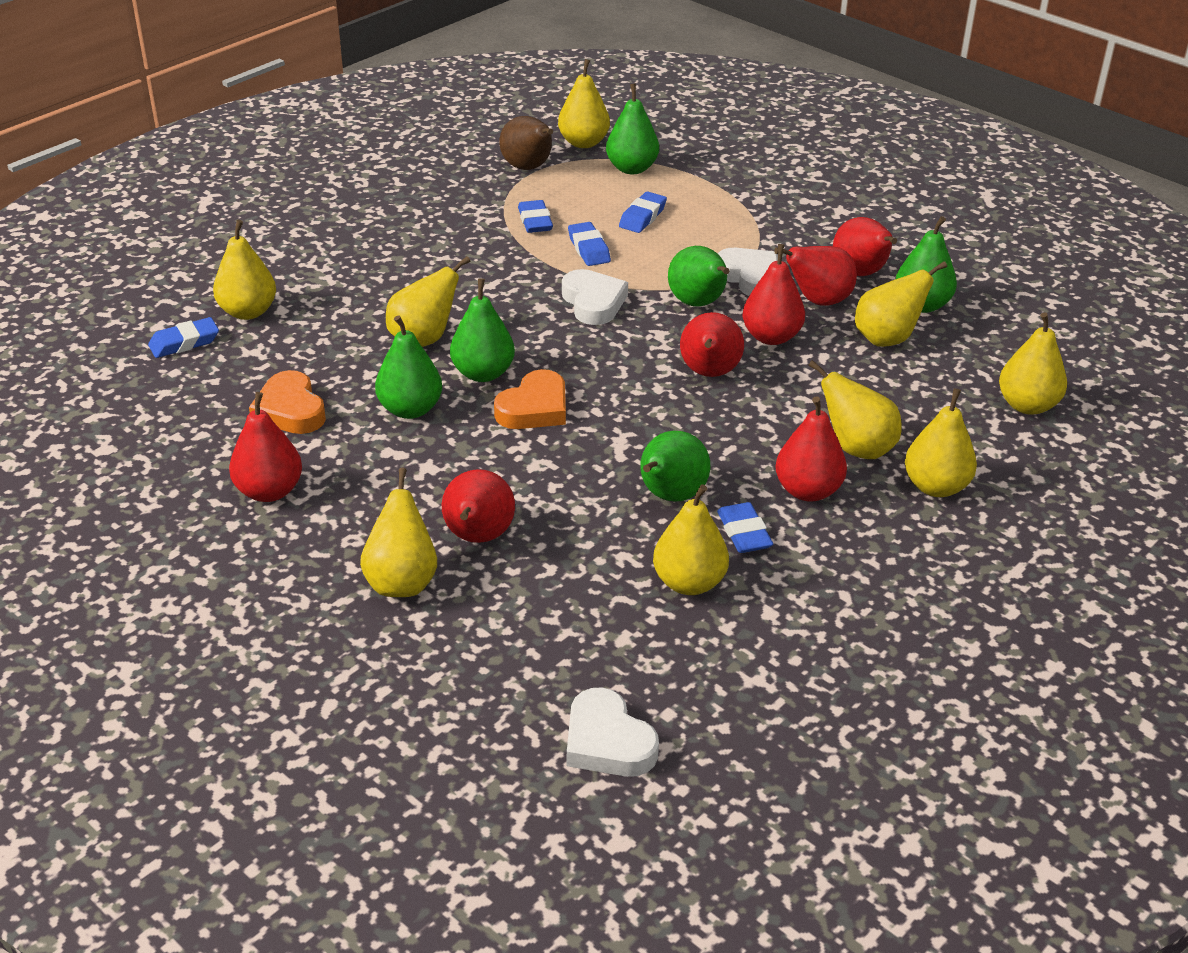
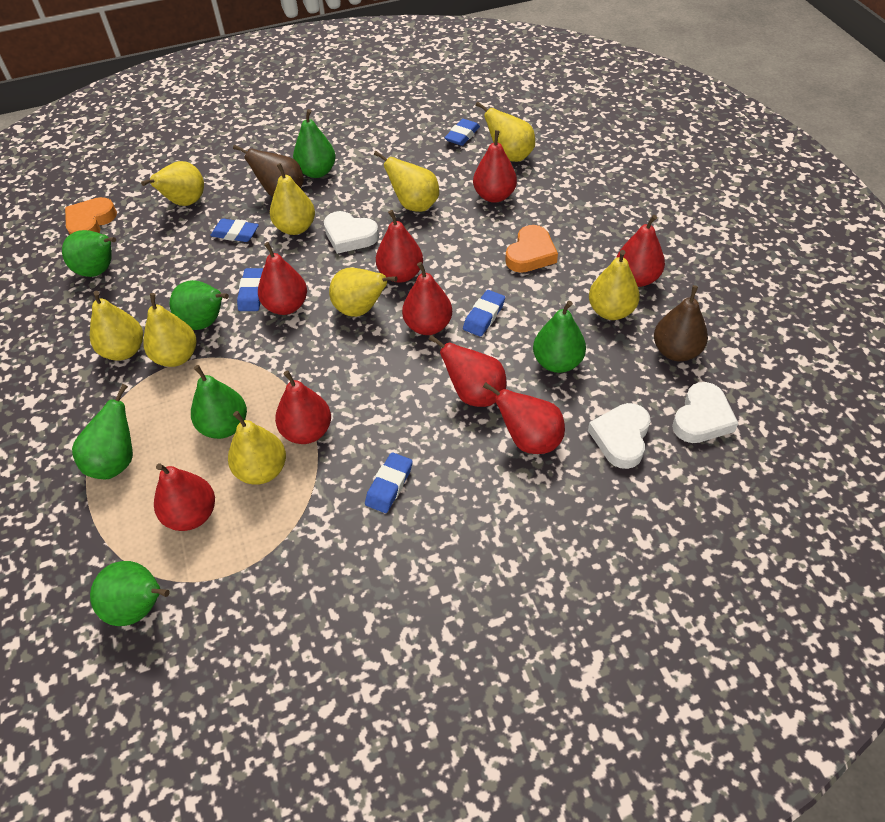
brown pear: [500,116,553,170] = 1 -> [233,145,304,197] [654,285,708,361] = 2
green pear: [375,315,442,419] [450,278,515,382] [606,83,659,174] [640,431,710,502] [668,246,729,307] [895,216,957,313] = 6 -> [62,230,116,277] [72,384,133,479] [90,561,170,626] [169,280,229,330] [191,365,247,439] [293,109,336,178] [533,301,586,373] = 7
red pear: [229,392,302,502] [442,469,515,543] [680,312,744,377] [742,244,805,345] [774,246,857,306] [775,396,847,502] [833,217,897,276] = 7 -> [154,464,215,531] [258,242,307,315] [275,370,331,444] [376,210,423,283] [402,262,452,335] [428,335,507,407] [473,130,517,203] [483,382,565,454] [616,215,665,287] = 9

